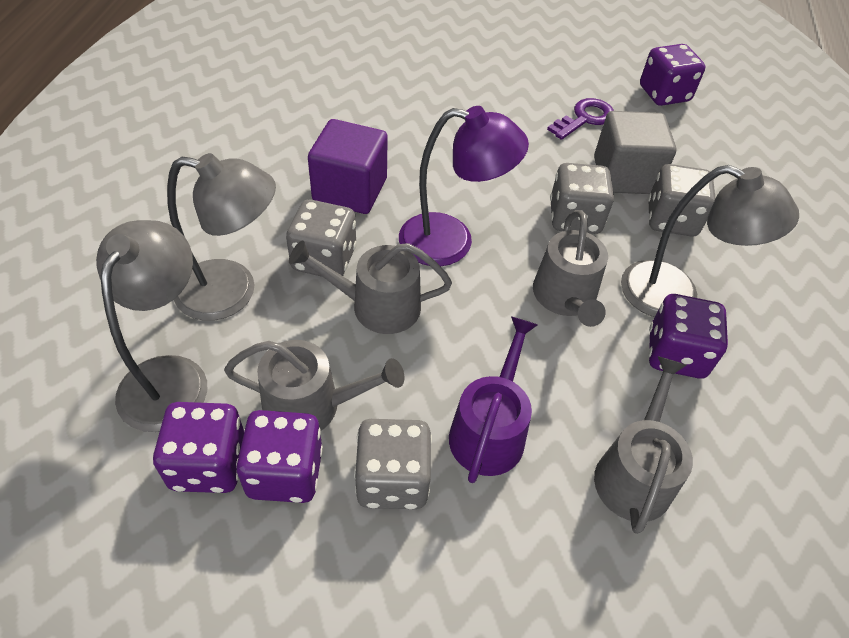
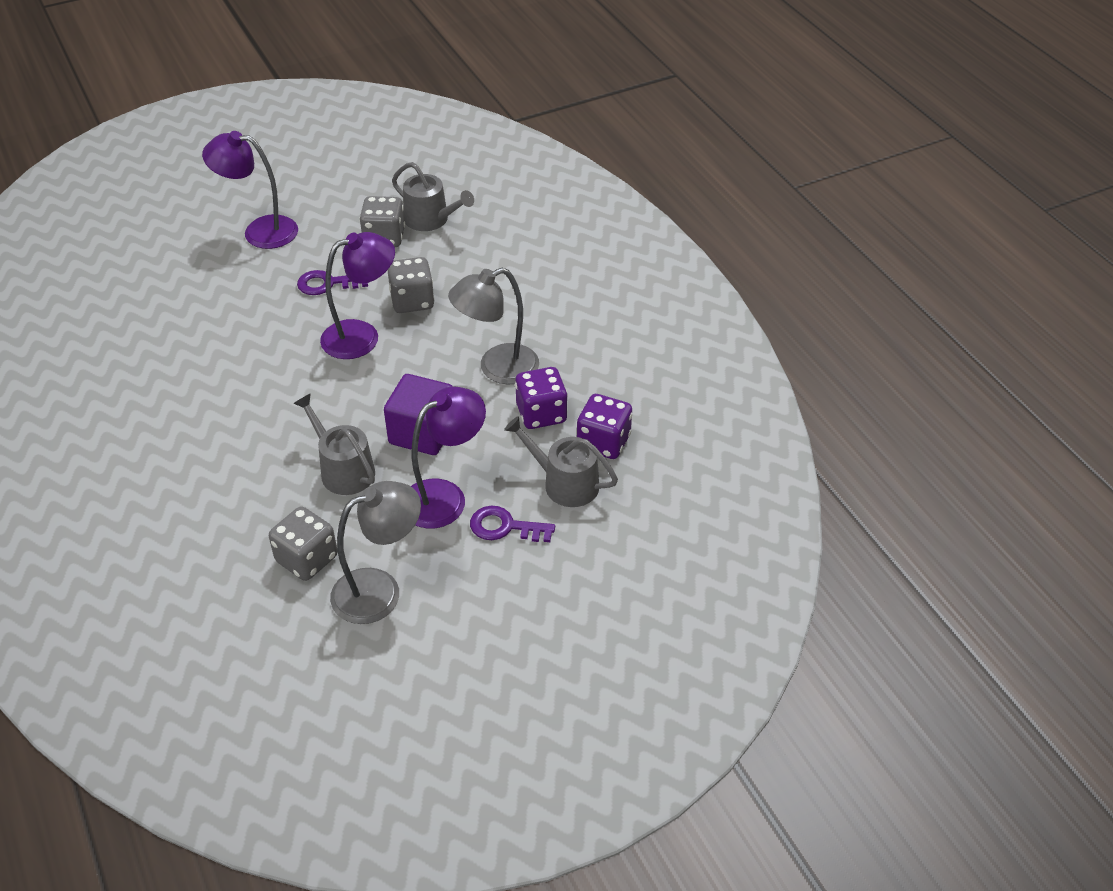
grey cube: [594,111,676,194] = 1 -> none = 0
grey dice: [286,199,357,277] [354,419,432,509] [550,163,614,234] [648,164,716,237] = 4 -> [269,507,337,581] [359,196,405,247] [387,257,435,313] = 3
grey lamp: [96,220,207,432] [167,153,276,321] [621,165,799,317] = 3 -> [330,481,421,624] [448,268,539,384] = 2
grey watering can: [224,340,404,430] [289,241,452,334] [533,210,608,327] [594,356,693,534] = 4 -> [293,393,375,495] [392,162,474,231] [504,416,618,507] = 3
purple dice: [153,402,244,493] [236,410,323,503] [640,44,706,106] [649,294,728,379] = 4 -> [515,367,568,429] [577,394,632,459] = 2
purple key: [547,98,614,140] = 1 -> [297,270,368,295] [470,506,555,542] = 2
purple lamp: [399,106,529,266] = 1 -> [202,131,298,249] [320,232,395,359] [411,386,486,529] = 3
purple watering can: [449,316,538,483] = 1 -> none = 0

